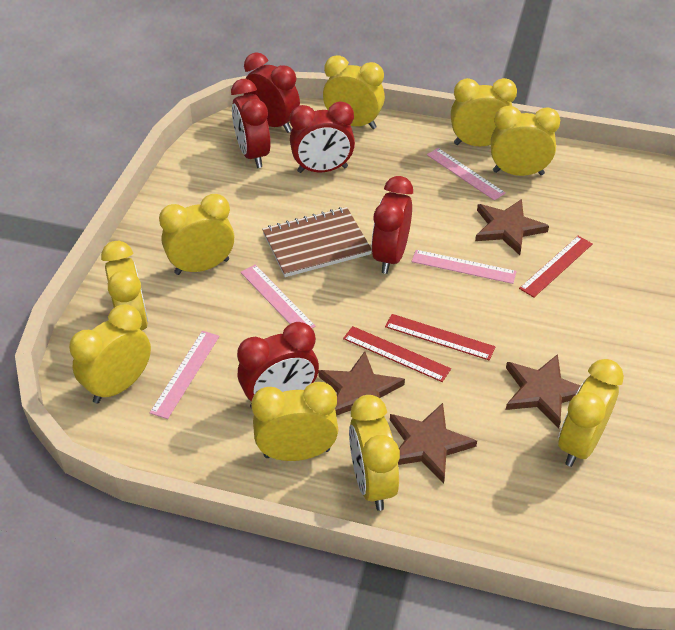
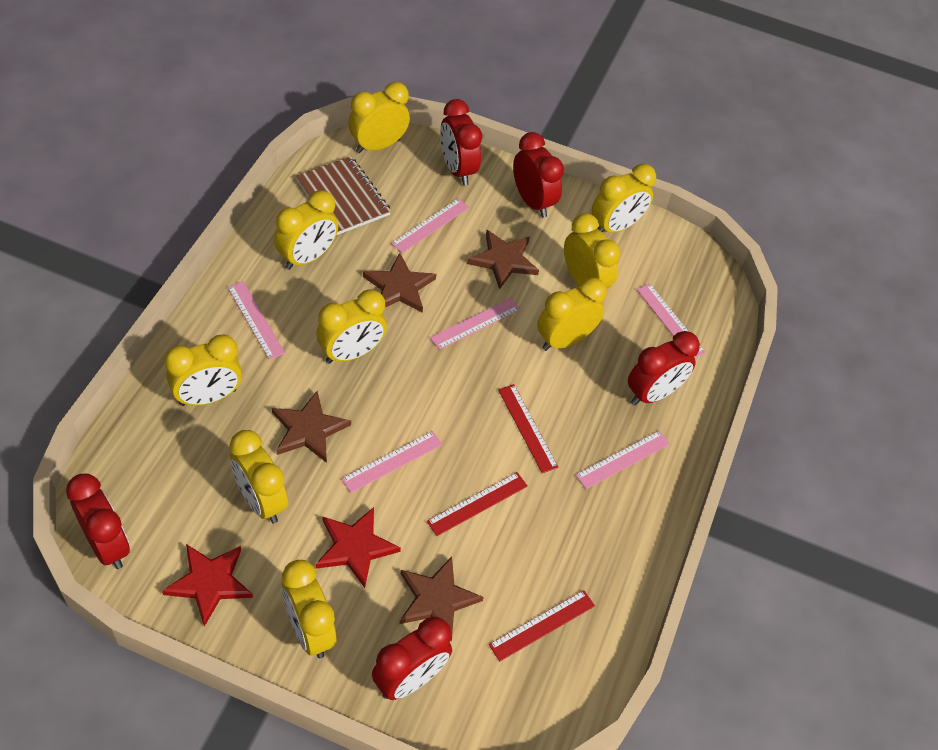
pink ruler: [150,331,219,419] [241,265,316,328] [412,250,517,284] [427,148,506,201] = 4 -> [228,281,285,360] [341,431,443,493] [391,198,469,253] [430,298,520,350] [576,431,670,489] [636,283,706,358] = 6
red star: none = 0 -> [162,544,253,627] [316,507,401,588] = 2

